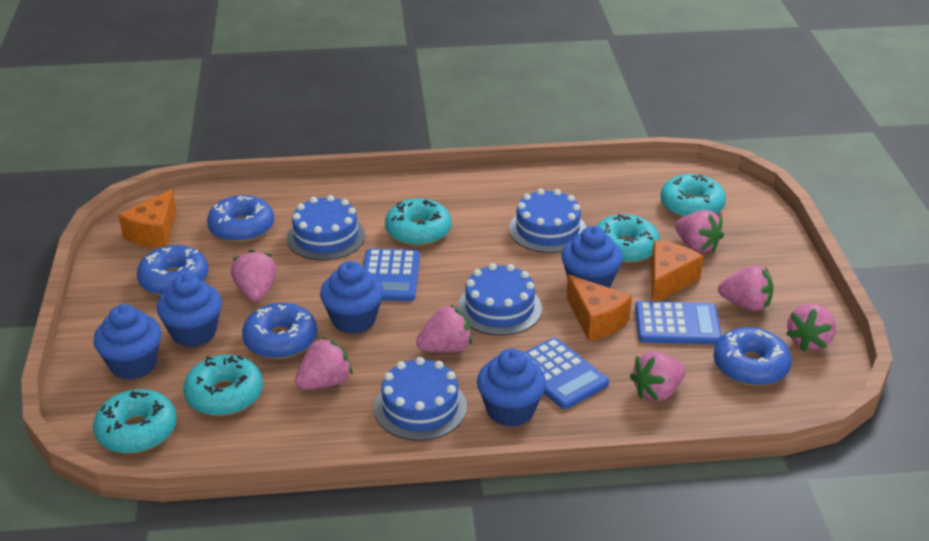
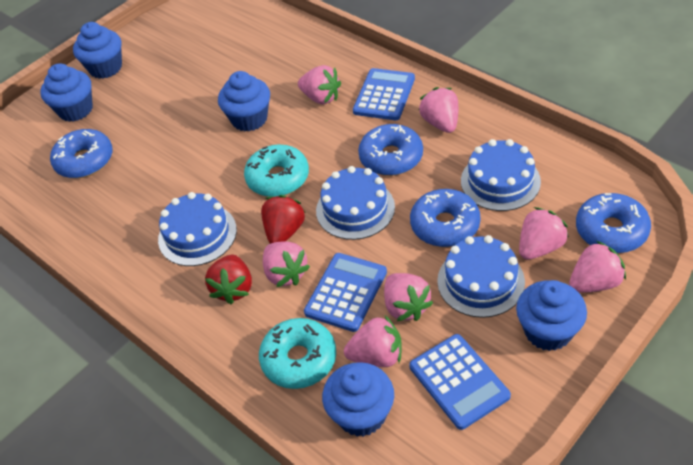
orange cheese: [118,189,176,248] [566,275,632,341] [651,240,704,301] = 3 -> none = 0
red strawberry: none = 0 -> [205,255,252,305] [261,195,305,244] = 2
turquoise donut: [93,389,177,454] [183,355,263,416] [385,198,451,246] [596,214,660,263] [660,174,726,218] = 5 -> [244,144,309,197] [259,318,336,389] = 2

